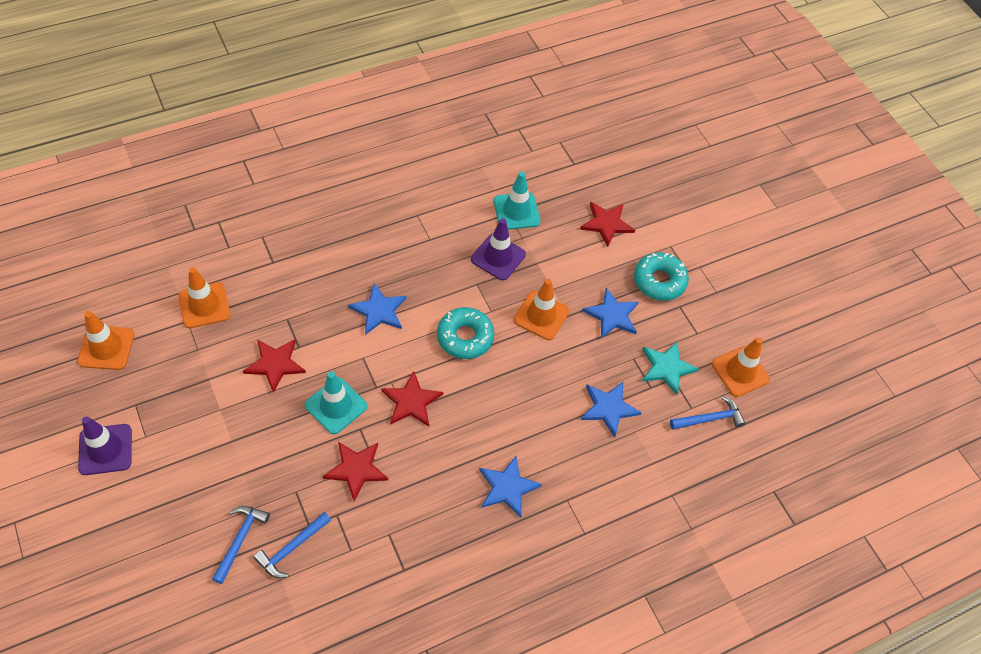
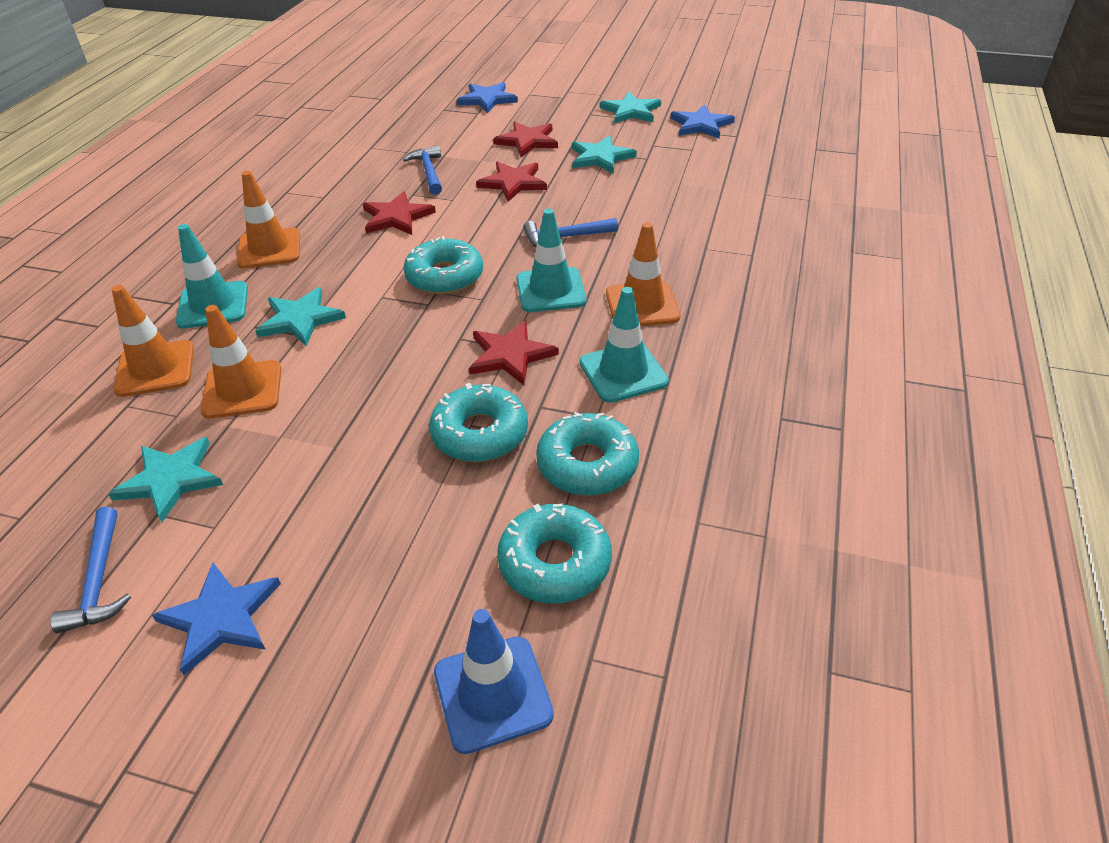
blue star: [348,283,407,335] [479,456,542,518] [581,382,642,437] [582,288,639,338] = 4 -> [152,562,281,675] [457,82,518,113] [670,104,735,139] = 3
blue traffic cone: none = 0 -> [434,609,554,754] = 1
purple traffic cone: [78,416,132,475] [471,218,526,280] = 2 -> none = 0
turquoise donut: [437,307,494,359] [634,252,689,301] = 2 -> [403,236,483,295] [429,383,528,462] [497,504,612,603] [536,412,639,496] = 4
turquoise star: [642,341,699,395] = 1 -> [108,437,223,522] [256,287,346,346] [572,135,637,174] [600,92,661,124] = 4
turquoise traffic cone: [305,371,367,434] [494,172,541,230] = 2 -> [176,224,248,329] [516,209,587,312] [580,287,669,403] = 3

